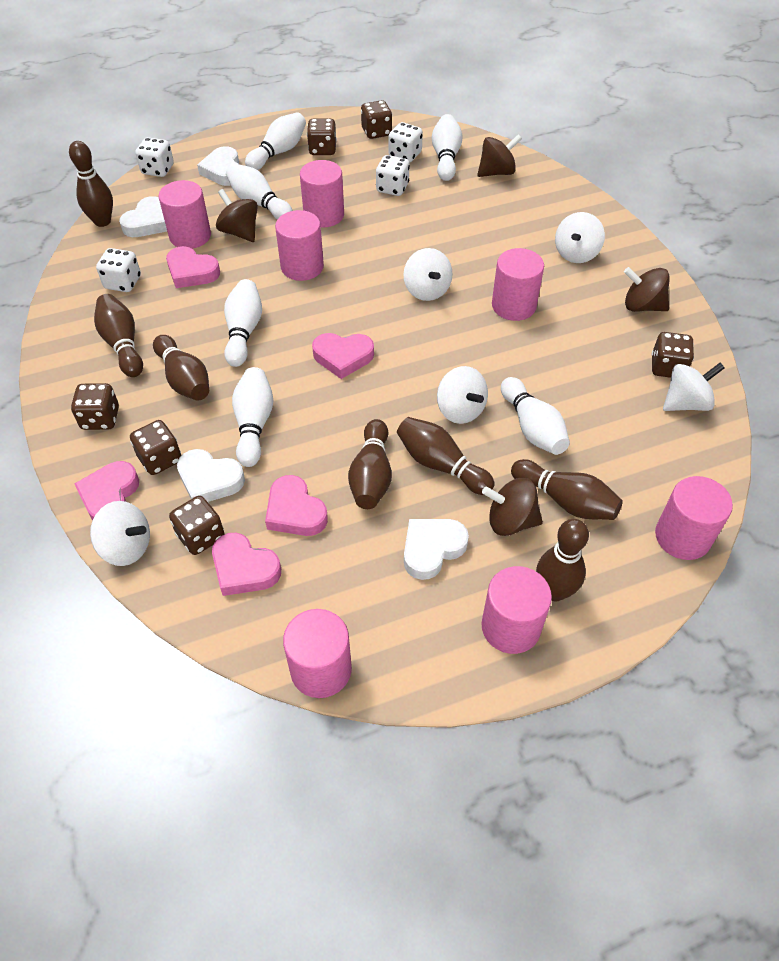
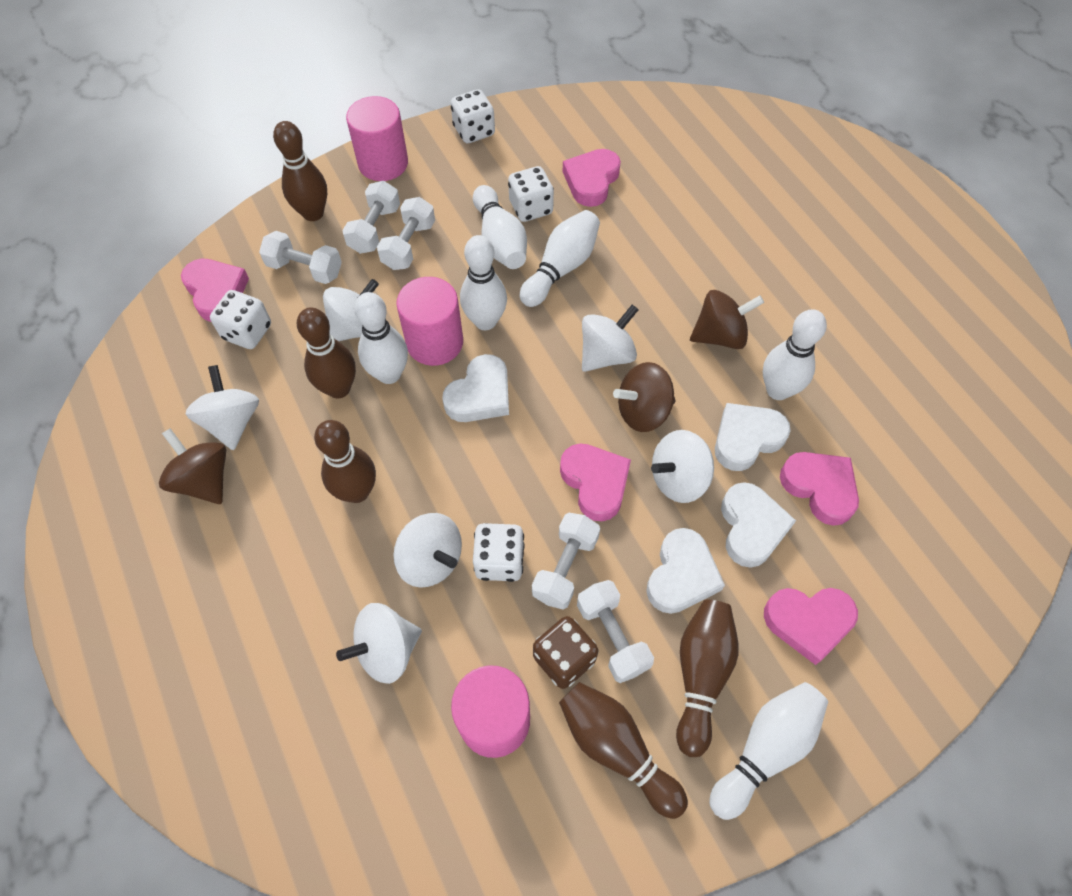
brown bowling pin: [69,141,113,227] [94,294,143,377] [153,335,209,401] [348,419,392,509] [397,417,495,495] [511,459,623,520] [536,519,589,601] = 7 -> [273,121,327,221] [297,307,356,398] [314,420,376,503] [559,682,688,819] [676,599,739,757] = 5
brown dice: [71,383,119,430] [130,420,181,475] [169,496,225,555] [307,118,337,155] [361,100,392,139] [652,332,694,378] = 6 -> [533,616,598,689] = 1
brown spinning top: [216,189,258,242] [477,134,522,177] [482,478,543,536] [624,267,670,312] = 4 -> [159,428,226,504] [613,362,675,432] [690,290,764,349] = 3
pink cylinder: [158,180,211,249] [275,210,324,281] [283,609,352,698] [300,160,344,227] [481,566,552,654] [492,248,544,321] [655,476,733,560] = 7 -> [346,96,408,181] [396,277,463,366] [451,665,530,758] = 3
white dumbbell: none = 0 -> [259,231,342,284] [342,181,400,254] [377,197,435,270] [532,513,600,610] [577,580,654,683] = 5
white spinning top: [90,501,150,566] [403,248,452,301] [437,366,488,424] [555,212,605,263] [663,363,725,411] = 5 -> [186,365,259,451] [323,279,379,341] [336,603,422,684] [393,513,462,588] [582,305,638,372] [651,430,714,503] = 6

